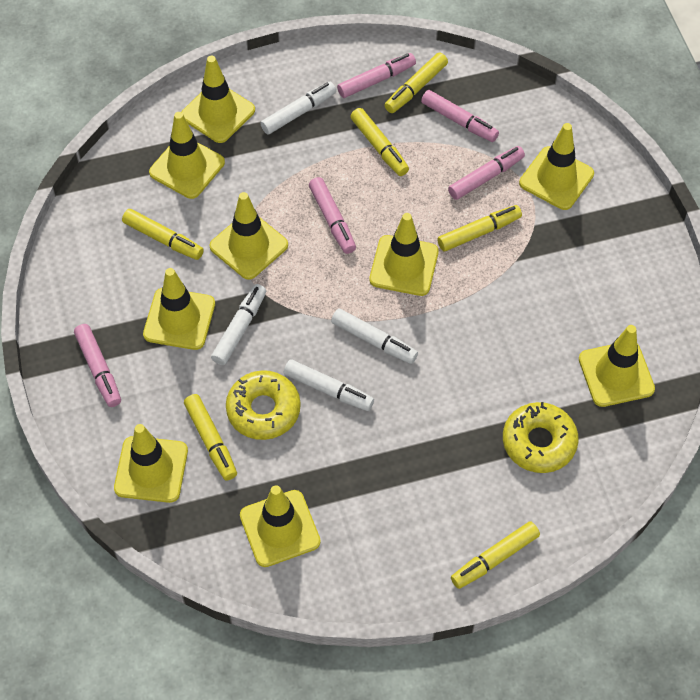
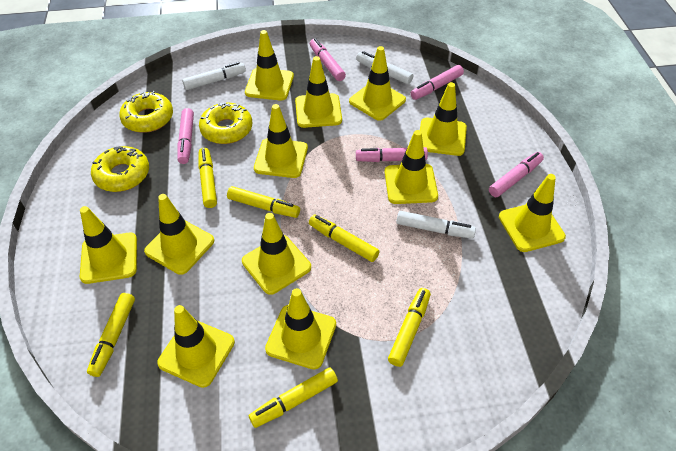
white marker: [211,284,266,365] [260,82,336,135] [284,360,374,411] [331,309,418,364] = 4 -> [182,62,246,90] [356,51,413,84] [396,211,476,238] = 3
yellow donut: [226,370,301,440] [503,402,579,473] = 2 -> [91,146,149,192] [119,91,173,133] [199,102,252,144] = 3
yellow traffic cone: [114,424,188,503] [143,268,215,350] [149,112,225,199] [181,56,255,143] [209,192,288,280] [240,485,321,567] [369,213,439,296] [519,123,594,210] [579,325,655,407] = 9 -> [80,206,137,284] [144,194,214,275] [157,305,235,388] [242,213,311,295] [245,30,294,101] [254,104,308,178] [265,288,336,370] [295,56,342,128] [349,46,406,121] [384,130,438,204] [420,82,467,156] [499,174,566,252] = 12

